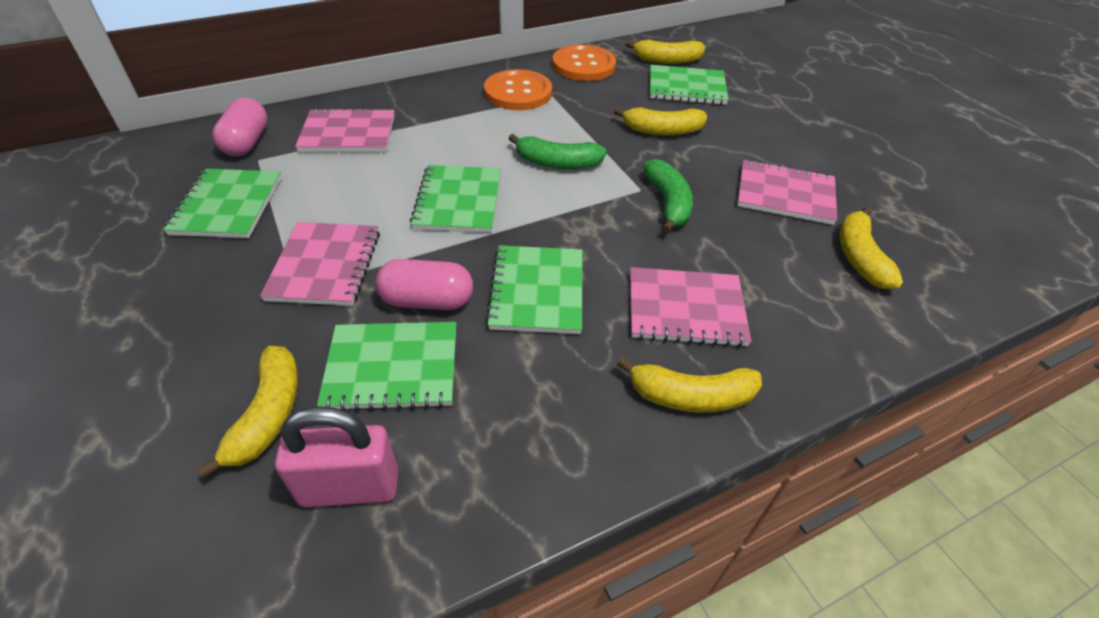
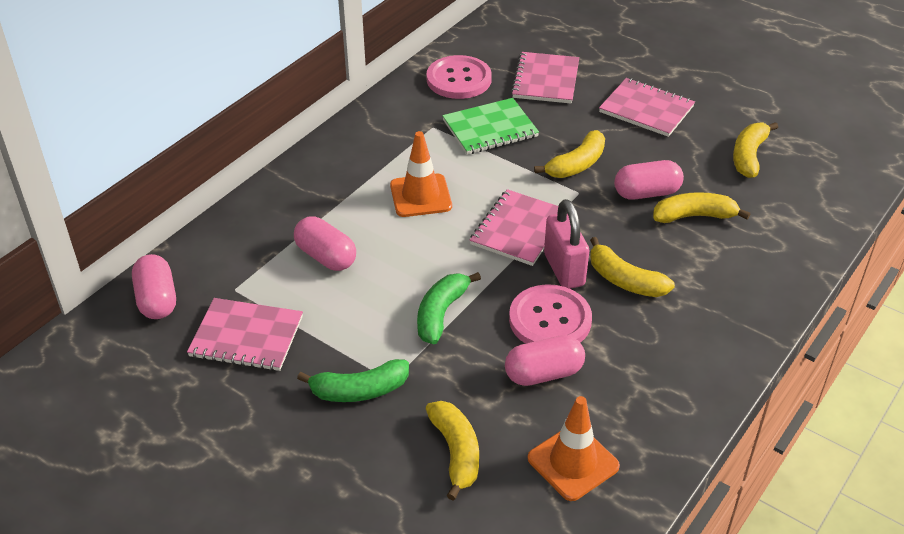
green notebook: [163,169,282,238] [317,322,456,411] [410,165,501,233] [485,245,582,334] [650,65,729,105] = 5 -> [442,98,539,155] = 1
orange button: [484,69,552,110] [553,44,616,81] = 2 -> none = 0
orange traffic cone: none = 0 -> [390,131,452,217] [528,396,620,501] = 2
pink button: none = 0 -> [427,55,492,99] [509,284,592,344] = 2
pink capsule: [212,98,268,156] [375,259,473,310] = 2 -> [132,254,176,319] [294,216,356,271] [505,335,585,386] [614,160,684,200] = 4

